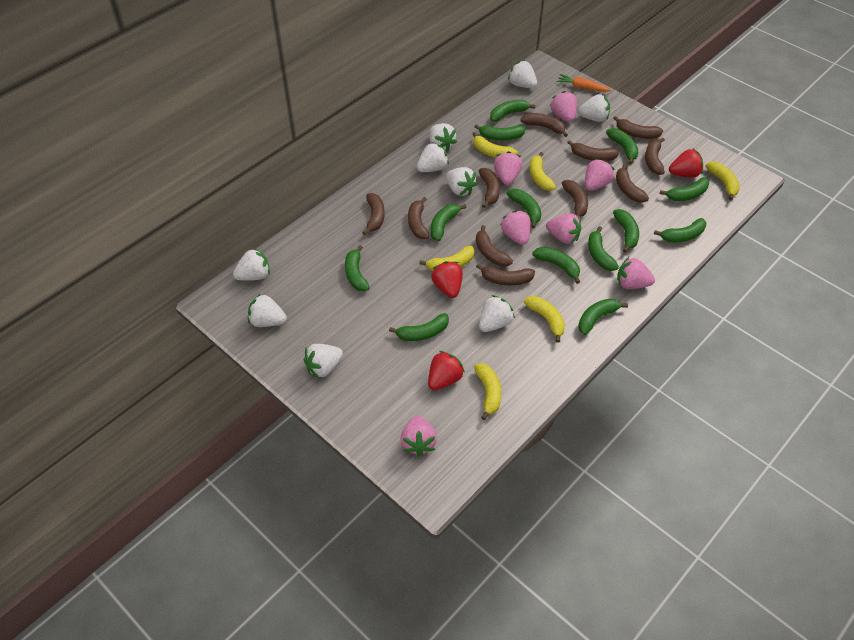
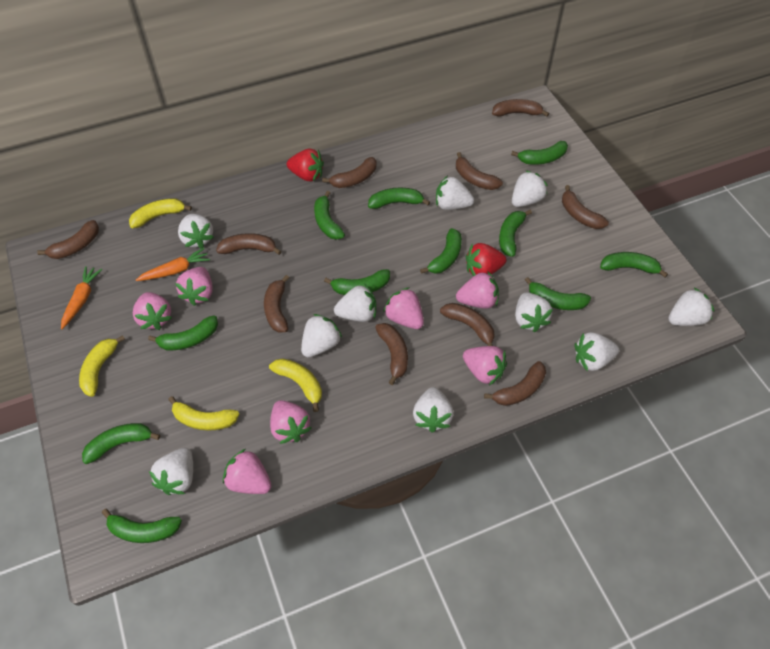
brown banana: [362,193,385,235] [408,197,429,239] [476,225,513,266] [476,264,535,286] [479,168,500,208] [520,113,568,137] [562,180,588,217] [567,140,619,161] [613,116,663,139] [616,164,649,203] [645,138,665,175] = 11 -> [37,220,99,259] [216,233,282,255] [264,275,289,333] [322,157,377,188] [375,323,408,385] [440,303,495,346] [456,152,503,190] [484,361,546,406] [492,99,549,117] [562,185,609,229] = 10
green banana: [345,245,370,291] [389,313,449,341] [431,204,467,241] [474,124,526,140] [490,100,535,122] [507,189,541,228] [532,247,580,284] [578,299,628,335] [588,226,619,271] [606,128,638,164] [613,209,639,253] [654,218,706,242] [660,177,709,201] = 13 -> [82,423,160,464] [102,509,182,543] [148,315,218,350] [314,191,345,240] [324,269,390,295] [368,188,430,209] [420,228,462,274] [499,210,532,257] [511,141,568,165] [525,277,591,310] [600,252,668,277] = 11
orange carrot: [556,74,611,92] = 1 -> [61,266,102,329] [136,248,210,281] = 2
red strawberry: [428,351,465,390] [431,261,463,298] [669,149,703,178] = 3 -> [287,149,324,182] [466,243,507,276] = 2
white strawberry: [233,248,270,281] [248,293,287,327] [304,344,343,378] [417,142,449,172] [429,123,457,152] [446,167,477,196] [479,295,515,332] [508,60,537,88] [578,94,610,122] = 9 -> [149,448,193,495] [178,214,214,249] [301,314,342,357] [334,285,376,322] [413,387,454,432] [436,176,474,210] [512,170,548,207] [515,292,553,332] [574,332,619,371] [668,288,714,326] = 10
yellow banana: [419,246,475,271] [473,132,518,158] [474,363,501,420] [524,296,565,343] [530,152,556,191] [705,161,740,201] = 6 -> [79,335,125,397] [129,198,192,228] [168,396,240,431] [269,358,322,412] = 4

